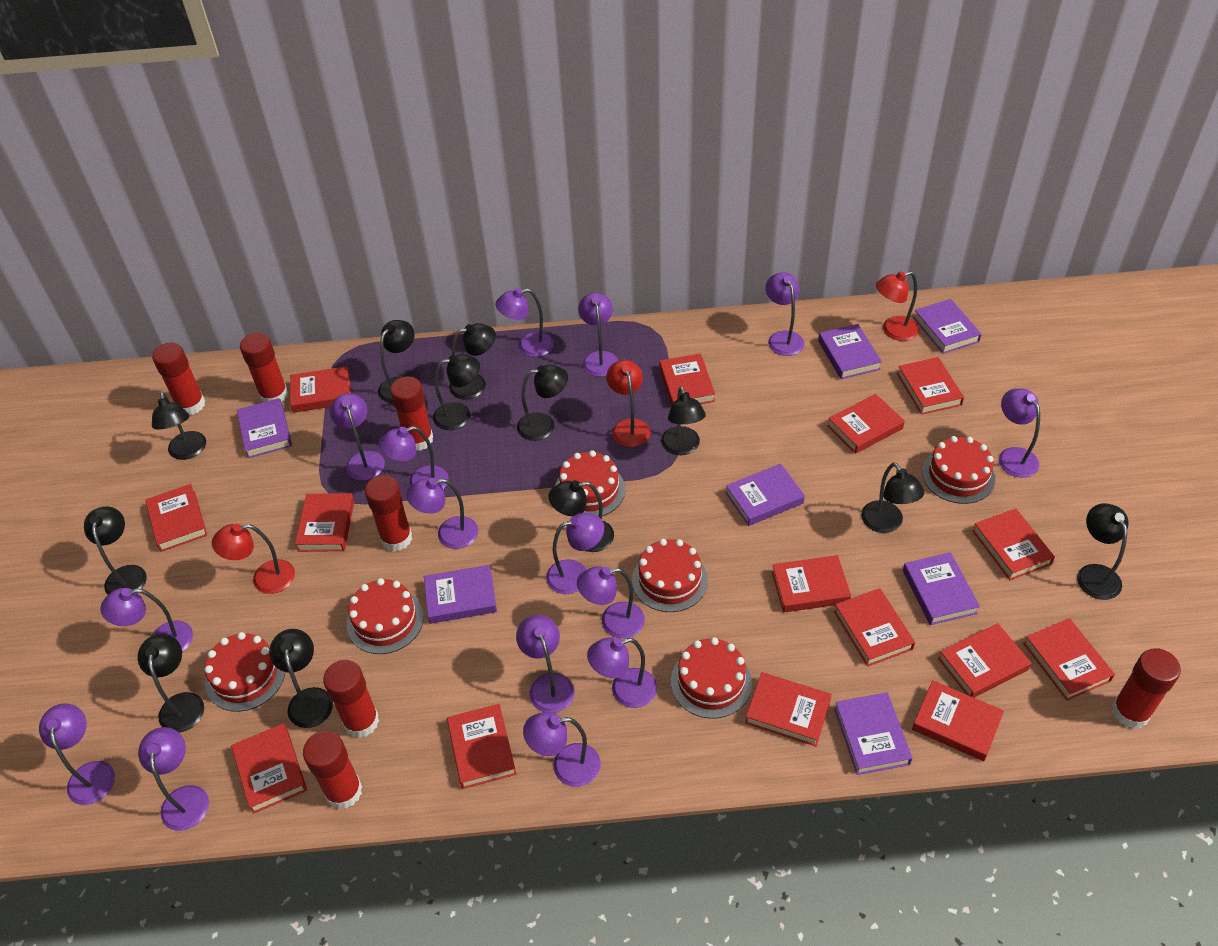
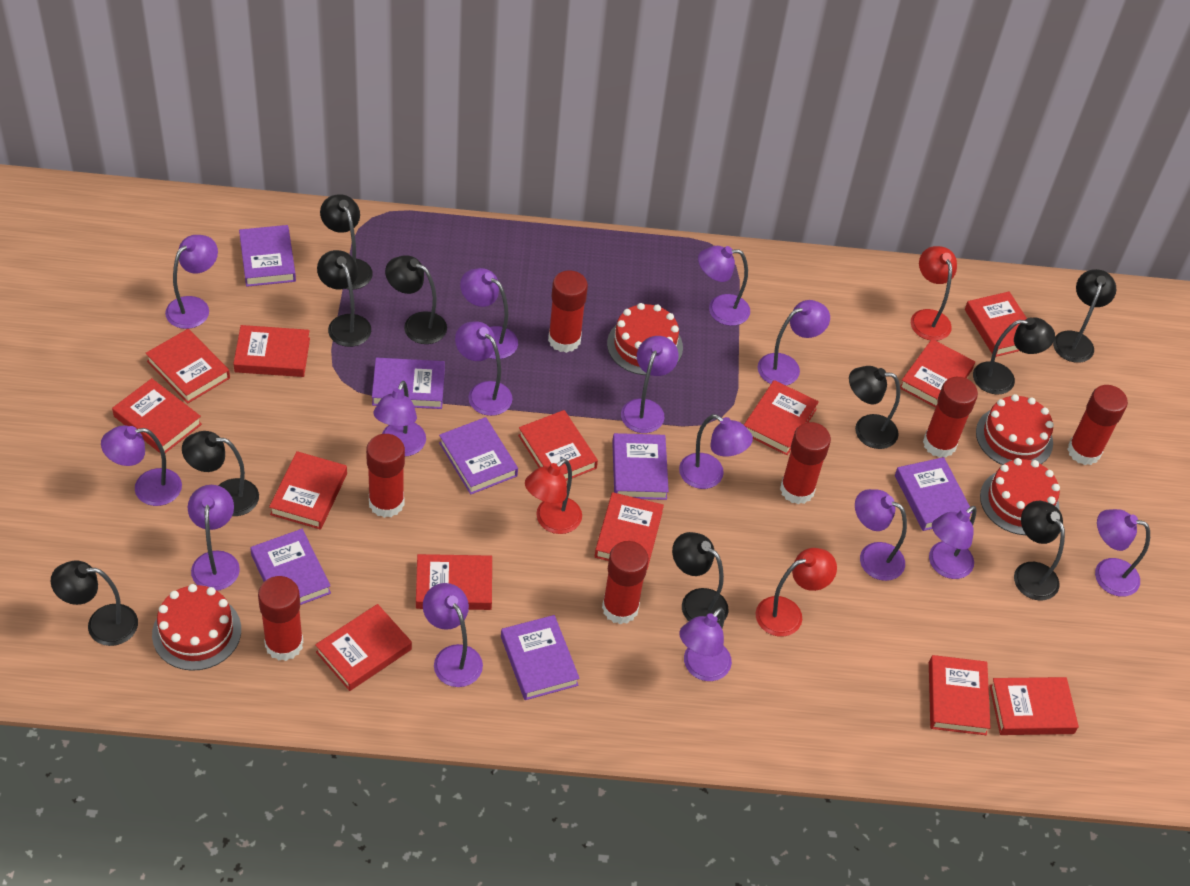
black lamp: [84,506,147,595] [137,634,204,733] [152,392,206,460] [269,629,333,728] [378,320,415,403] [433,354,480,430] [449,323,496,399] [517,365,568,441] [548,480,614,552] [661,386,706,455] [861,462,925,533] [1077,503,1129,600] = 12 -> [51,561,138,646] [182,431,259,516] [317,250,371,347] [320,194,373,290] [385,255,447,344] [672,532,729,624] [849,366,900,449] [973,317,1055,394] [1014,501,1065,600] [1053,269,1116,363] = 10
red book: [145,484,207,552] [231,723,307,814] [290,366,351,413] [295,493,354,552] [447,704,516,789] [659,353,715,406] [745,672,832,747] [772,555,851,612] [827,394,905,454] [834,588,915,667] [897,357,964,415] [912,680,1004,761] [938,623,1031,698] [972,508,1055,580] [1023,618,1115,701] = 15 -> [112,378,202,454] [146,329,230,404] [233,325,310,377] [269,451,347,530] [315,604,412,691] [416,554,492,610] [518,410,598,481] [595,492,664,570] [744,380,819,455] [900,339,975,408] [929,655,991,735] [965,291,1027,357] [989,677,1079,735] = 13
red cake: [205,632,285,712] [347,578,424,654] [555,450,625,516] [632,539,708,612] [671,637,752,719] [922,436,995,504] = 6 -> [152,584,241,671] [607,303,683,375] [976,394,1054,465] [980,458,1060,535] = 4

